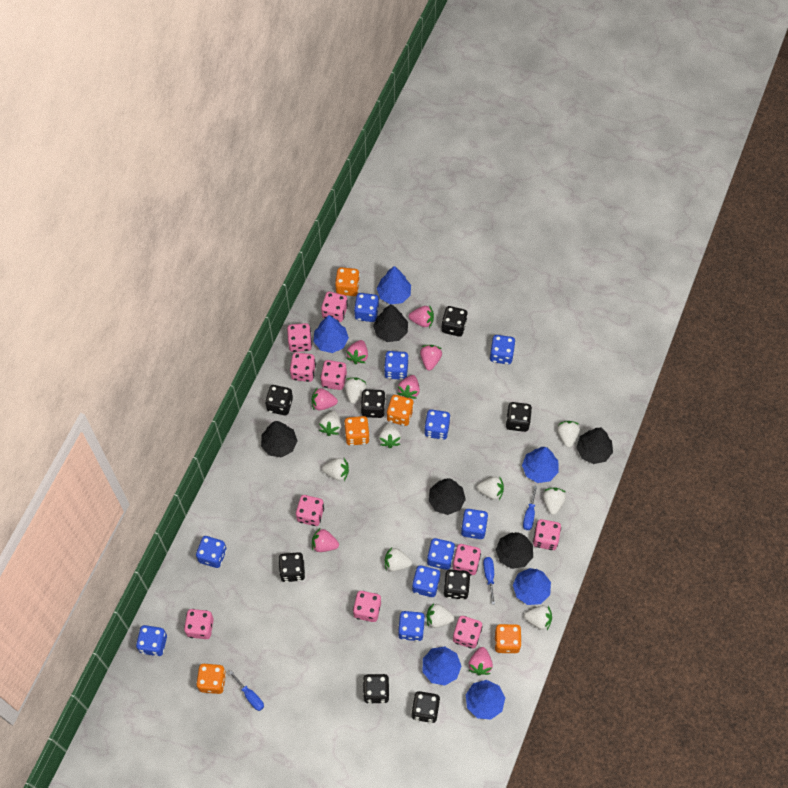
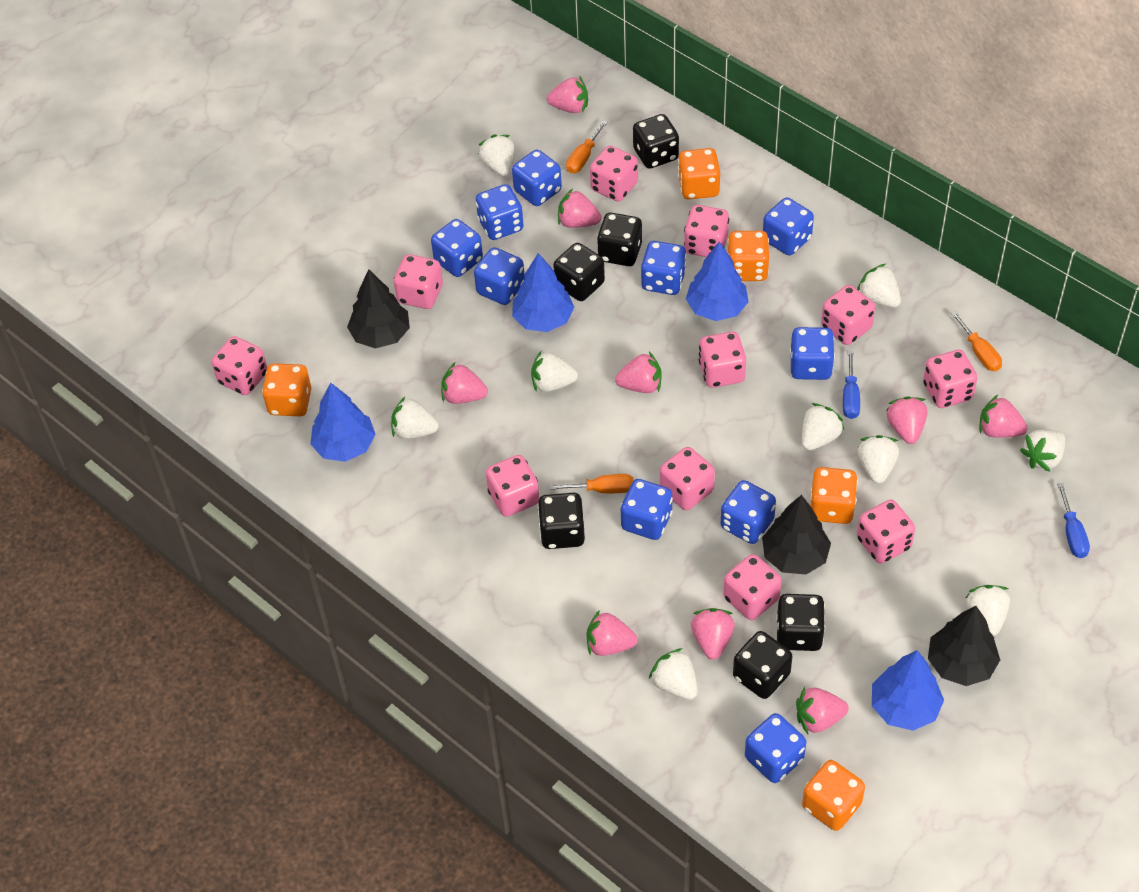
black dice: [265,385,293,415] [278,552,305,582] [361,389,386,418] [363,674,390,704] [411,691,440,723] [441,306,468,337] [444,569,471,600] [506,402,532,432] = 8 -> [538,493,585,549] [553,243,605,301] [597,213,642,266] [633,114,679,169] [733,631,792,699] [776,594,825,651] = 6
black tree: [261,421,298,458] [373,304,408,342] [428,479,466,515] [496,532,533,569] [576,428,613,464] = 5 -> [347,269,410,348] [762,495,831,574] [928,606,1000,686] = 3
blue screwdriver: [229,671,264,711] [483,557,495,605] [523,485,537,530] = 3 -> [843,350,860,419] [1057,483,1090,558] = 2
blue tree: [313,315,349,353] [377,266,411,304] [423,647,461,686] [466,680,505,720] [513,568,551,605] [522,447,558,483] = 6 -> [310,382,376,462] [512,253,574,332] [686,241,749,321] [872,650,944,731] = 4
orange screwdriver: none = 0 -> [549,474,633,493] [566,120,608,173] [951,311,1002,371] = 3
pink dice: [184,609,214,639] [287,323,312,352] [290,352,316,382] [296,495,324,526] [320,360,347,390] [321,292,348,322] [353,591,381,622] [453,544,481,575] [453,616,482,649] [533,519,561,550] = 10 -> [212,336,267,395] [394,254,443,309] [486,455,539,517] [590,146,638,202] [660,447,715,510] [684,205,729,257] [699,332,746,388] [723,554,781,620] [821,285,875,345] [857,500,915,564] [923,350,978,408] = 11
pink strawberry: [311,387,338,410] [312,528,339,552] [346,340,368,365] [397,375,420,399] [408,306,434,328] [420,345,442,370] [468,647,493,676] = 7 -> [441,362,488,404] [547,76,588,113] [558,189,601,228] [587,610,638,656] [615,352,662,393] [691,608,735,660] [796,687,849,734] [886,397,927,444] [979,395,1028,438] = 9
white strawberry: [319,411,341,436] [322,458,349,481] [345,378,367,404] [379,422,401,448] [385,547,412,572] [427,603,454,628] [477,477,504,500] [524,605,552,630] [543,487,566,515] [557,421,580,447] = 10 -> [391,397,439,439] [479,135,515,177] [531,351,578,392] [649,648,698,700] [802,403,845,450] [857,264,901,308] [858,435,899,484] [965,585,1010,636] [1020,429,1065,472] = 9

